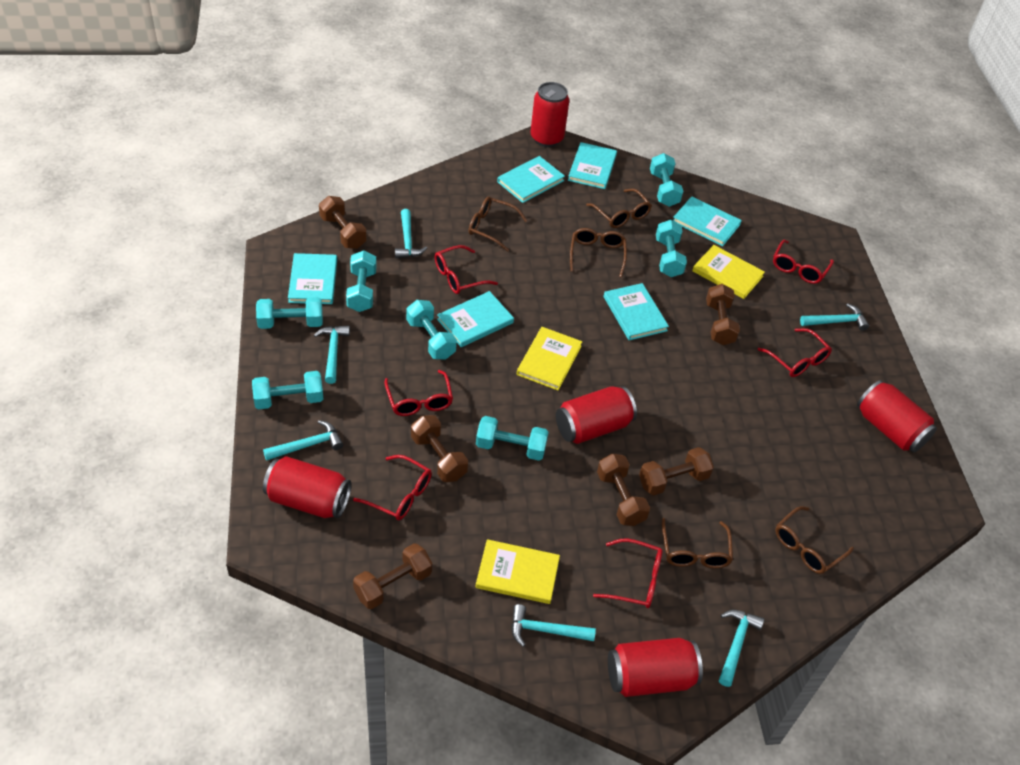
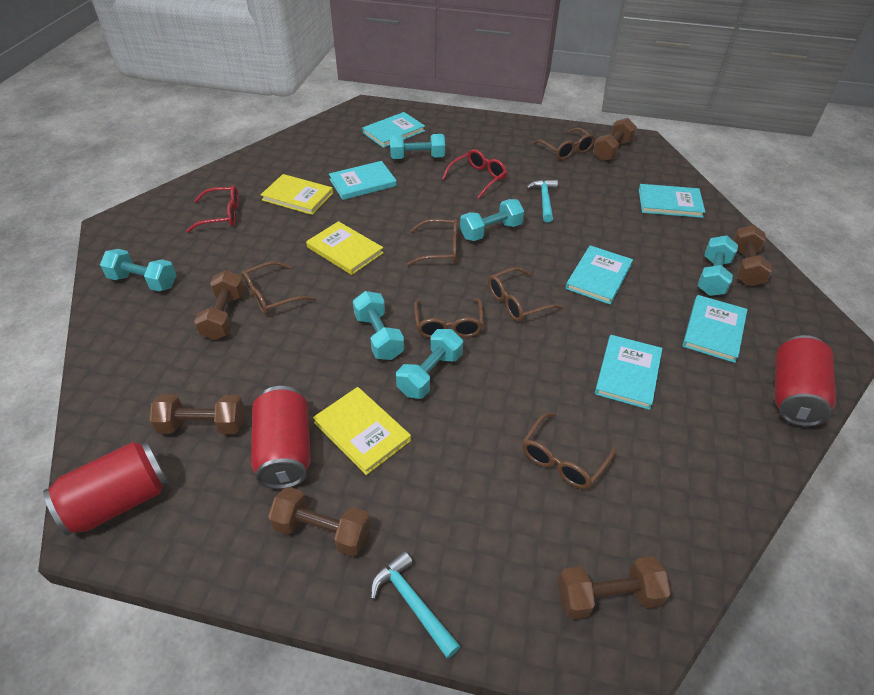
brown glasses: [469,197,528,252] [570,228,627,278] [586,188,652,228] [662,518,733,568] [775,506,854,574] = 5 -> [241,261,315,315] [407,219,457,266] [414,298,483,338] [488,267,563,321] [522,413,616,489] [533,128,595,160] = 6
red can: [263,456,352,518] [530,82,570,147] [556,386,637,444] [608,638,703,697] [857,380,937,453] = 5 -> [43,442,168,536] [251,386,311,489] [775,335,836,426] = 3
red glasses: [353,455,432,520] [384,370,453,416] [435,245,498,294] [593,539,662,608] [758,328,832,377] [773,240,834,284] = 6 -> [187,185,239,232] [442,149,507,199] = 2
turquoise dumbbell: [252,371,323,410] [256,297,323,329] [346,250,377,312] [406,300,457,360] [476,416,549,461] [650,153,683,207] [656,220,687,277] = 7 -> [100,249,176,291] [353,291,404,360] [390,134,445,159] [396,329,463,399] [460,199,524,241] [698,235,738,296] = 6
turquoise hammer: [263,420,343,461] [314,326,350,384] [395,209,427,258] [512,604,596,647] [719,610,764,687] [800,303,869,331] = 6 -> [371,551,461,659] [526,179,558,223] = 2

